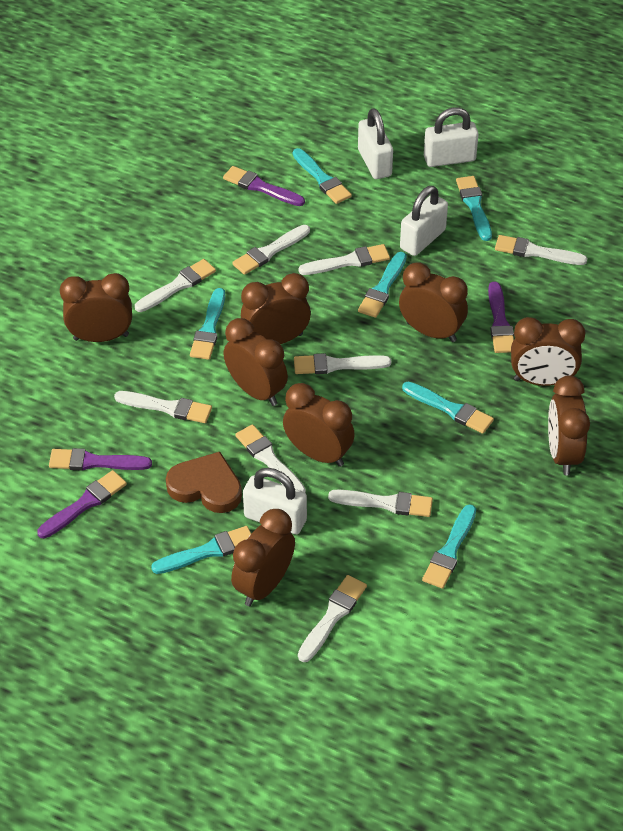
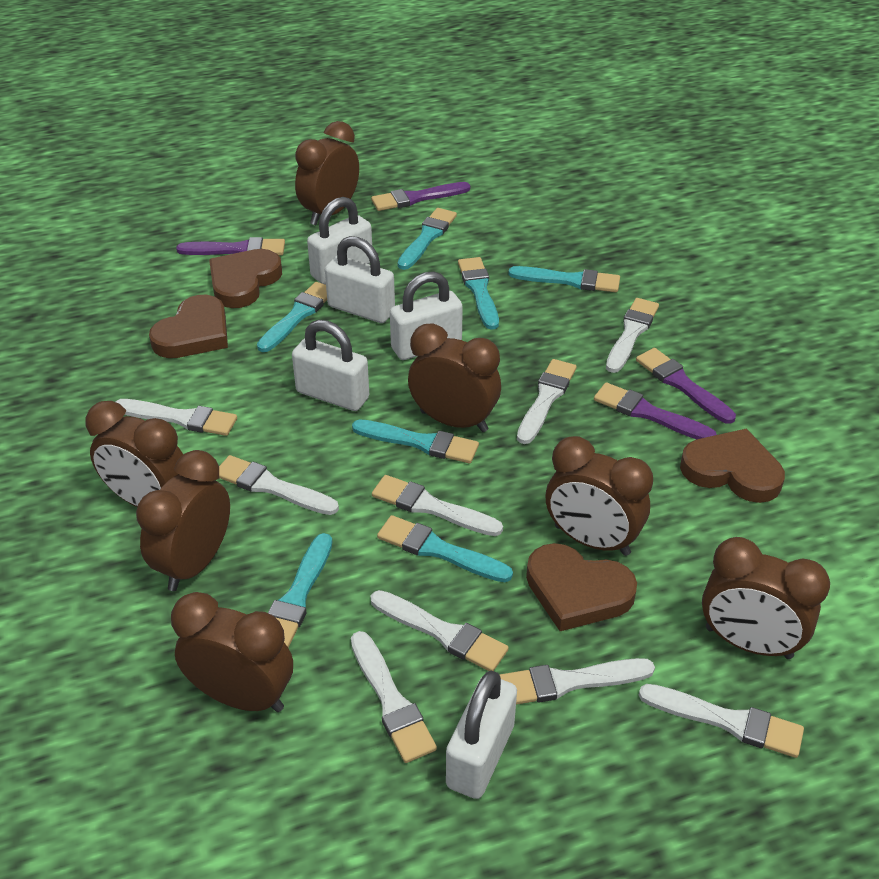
brown clock: [60,273,132,342] [223,318,288,406] [231,509,295,606] [241,273,311,344] [283,383,355,467] [399,262,468,342] [511,317,585,386] [548,376,590,475] = 8 -> [85,401,183,507] [136,450,230,591] [171,592,293,712] [295,121,359,225] [408,323,501,432] [546,436,653,556] [702,537,830,659] = 7
brown heart: [166,452,242,513] = 1 -> [149,295,228,358] [209,249,282,308] [526,543,637,631] [680,428,785,503] = 4
white padlock: [243,468,307,534] [358,108,393,179] [400,186,448,256] [424,107,479,167] = 4 -> [292,320,369,411] [307,197,372,285] [325,236,395,323] [390,272,463,360] [446,671,517,799] = 5

